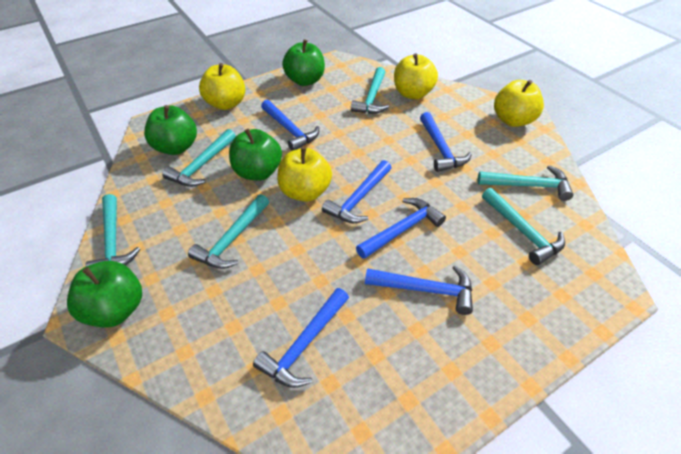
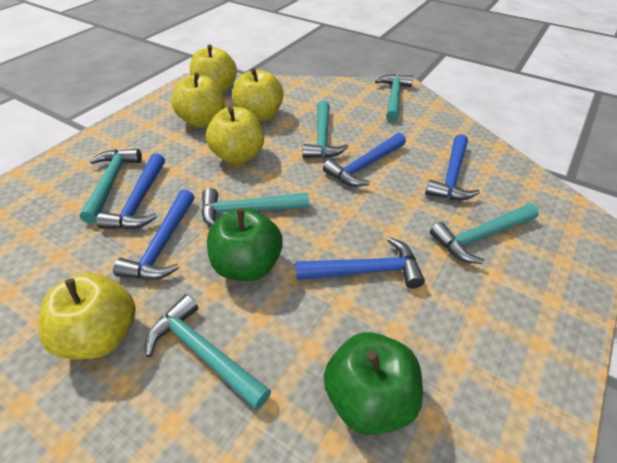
blue hammer: [253,288,349,388] [261,100,319,151] [322,160,391,223] [356,198,446,259] [365,265,473,315] [420,112,472,172] = 6 -> [96,153,165,229] [113,190,194,280] [296,237,425,289] [323,133,406,187] [425,134,480,200] = 5
green apple: [67,261,142,328] [144,105,197,155] [229,129,282,181] [282,40,325,86] = 4 -> [207,208,283,281] [324,332,423,435] = 2
yellow apple: [199,63,246,110] [277,147,332,202] [394,54,438,99] [494,80,544,127] = 4 -> [38,273,136,359] [171,73,224,128] [190,44,237,94] [206,107,264,164] [232,68,284,121] = 5

